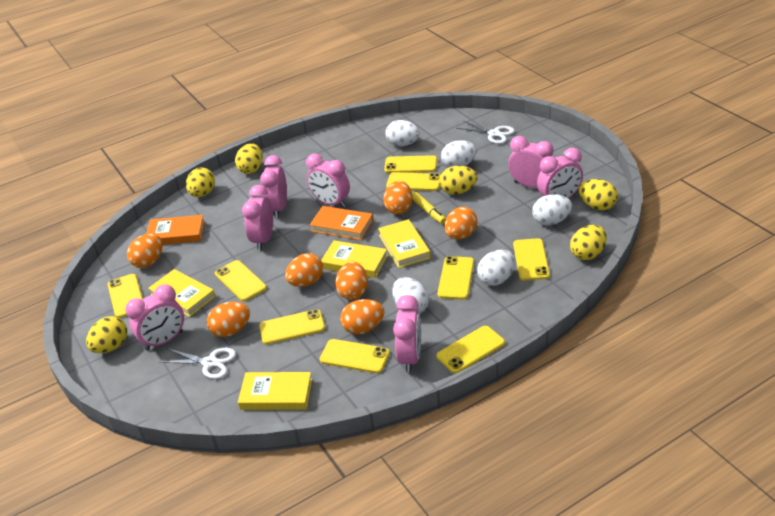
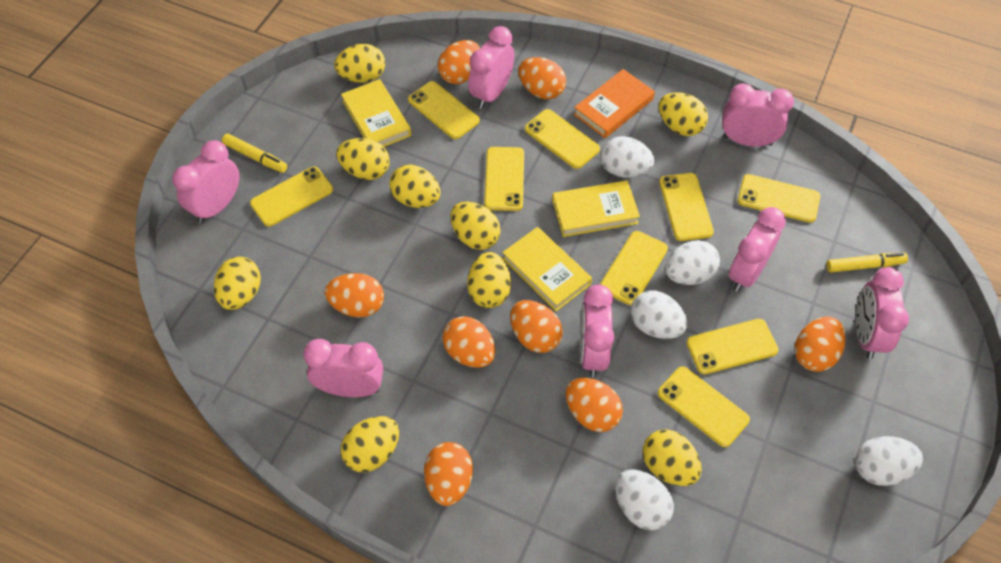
orange book: [146,215,205,245] [310,206,373,240] = 2 -> [574,69,655,138] = 1
orange egg: [127,234,163,268] [207,302,250,337] [285,253,323,287] [335,261,368,300] [340,299,384,334] [383,181,413,214] [445,207,477,240] = 7 -> [325,273,384,318] [424,442,473,506] [438,40,480,84] [443,316,495,368] [510,300,563,353] [518,57,566,99] [566,378,623,432] [795,316,846,372] = 8
white scissors: [159,348,236,379] [456,121,515,144] = 2 -> none = 0
yellow book: [148,269,215,317] [238,372,312,410] [321,240,388,278] [378,219,431,268] = 4 -> [341,79,411,147] [502,227,592,311] [552,180,640,237] = 3
yellow egg: [86,316,127,353] [186,167,215,197] [235,143,263,174] [439,166,477,195] [570,225,606,260] [579,179,618,210] = 6 -> [214,257,261,310] [334,44,385,83] [336,138,390,180] [341,416,399,473] [389,164,441,208] [451,202,500,250] [467,252,511,308] [643,429,702,486] [659,92,708,136] = 9
yellow marker: [412,192,446,224] = 1 -> [222,133,287,173] [826,253,908,273] = 2

